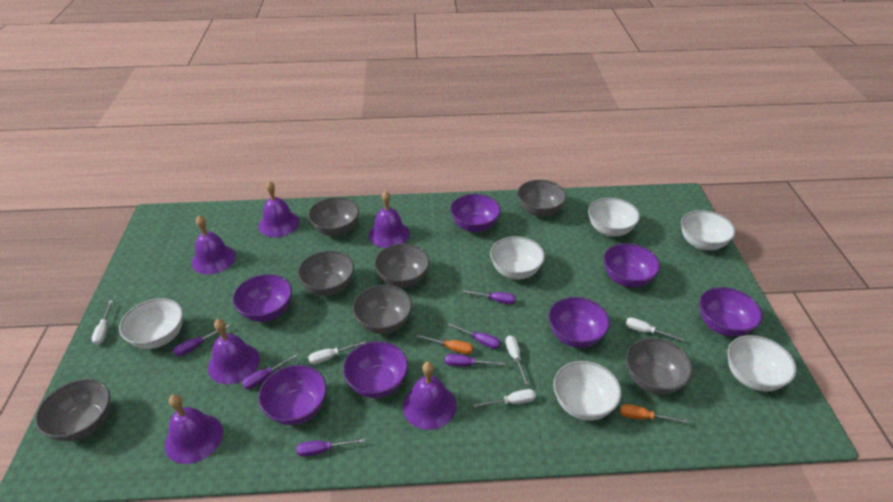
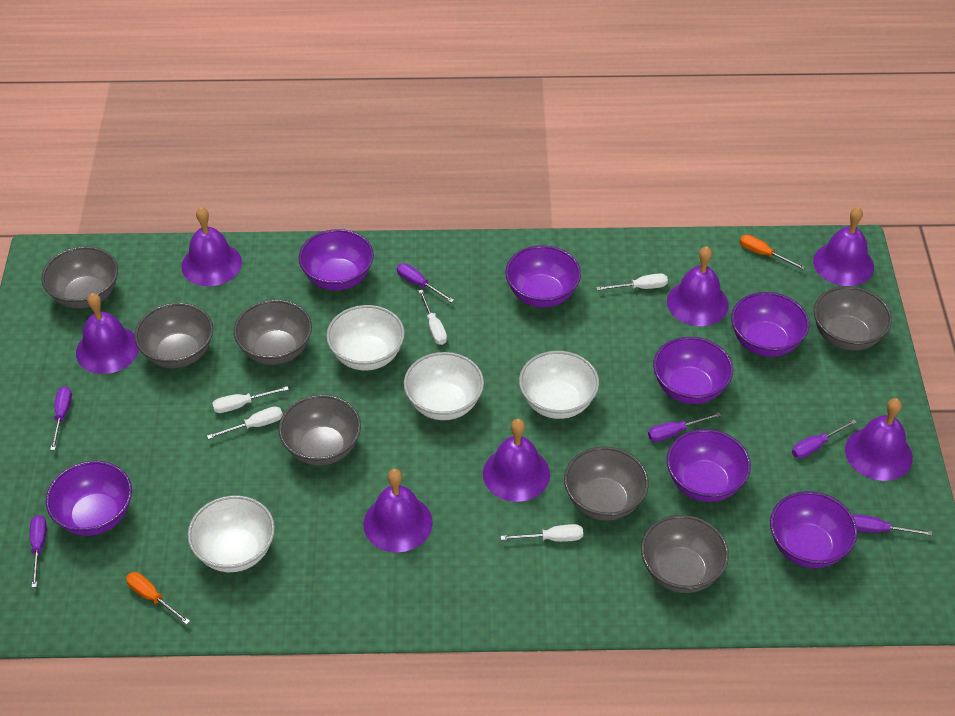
purple bell: [165,394,223,464] [192,216,236,274] [208,319,260,384] [259,181,300,237] [369,191,410,248] [403,362,456,430] = 6 -> [76,293,139,374] [181,207,242,286] [363,469,433,553] [483,419,550,502] [667,246,729,326] [813,207,874,286] [845,398,913,481] = 7
white bowl: [119,298,183,349] [490,236,545,279] [553,361,622,421] [588,198,640,237] [681,210,736,250] [727,335,797,392] = 6 -> [187,495,275,572] [326,305,405,371] [404,352,484,420] [519,351,599,419] = 4

